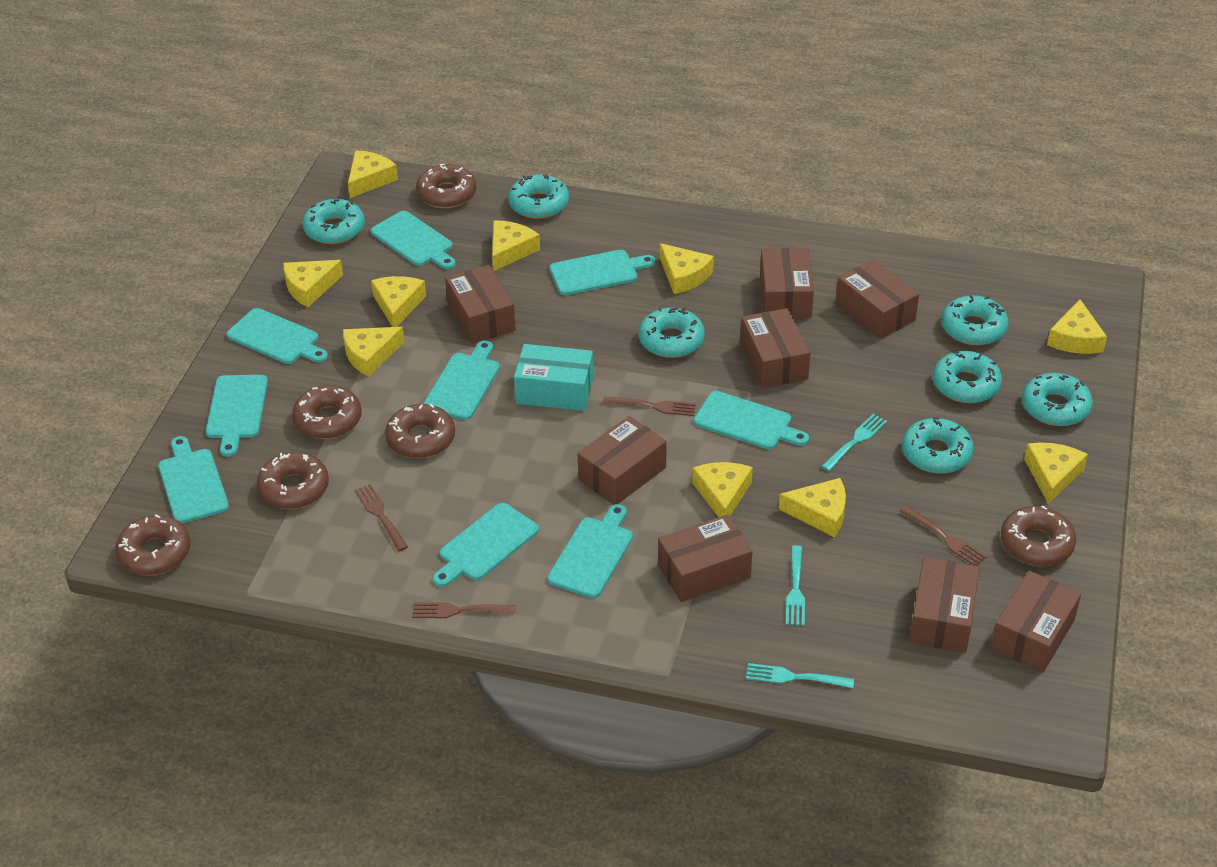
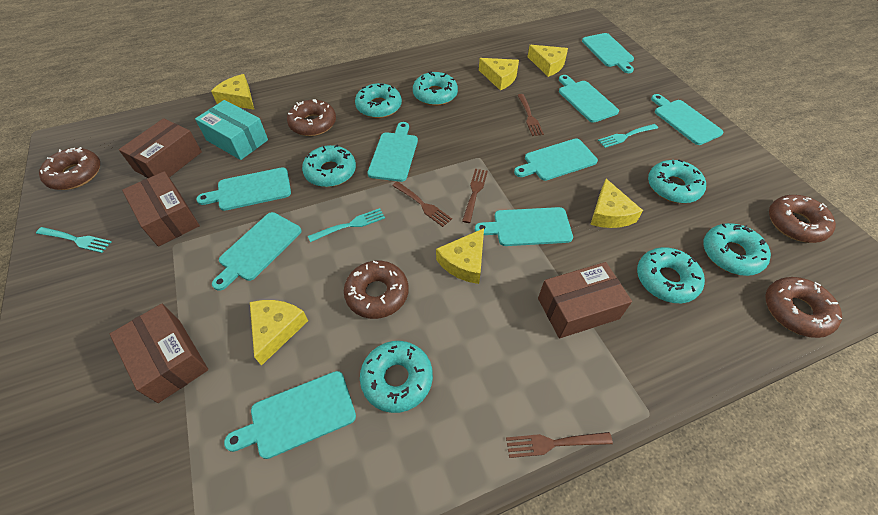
brown box: [445,265,516,344] [578,416,667,505] [658,514,752,602] [740,308,810,388] [760,248,814,318] [836,259,919,339] [909,557,979,653] [990,571,1081,673] = 8 -> [109,304,208,403] [119,118,202,178] [122,171,200,246] [538,262,632,339] = 4
brown donut: [115,514,191,576] [257,452,329,509] [292,385,362,439] [385,404,455,458] [416,164,477,208] [1001,506,1076,566] = 6 -> [39,147,100,190] [287,99,336,136] [344,261,409,319] [765,277,842,338] [769,195,836,243] = 5
yellow cheese: [283,260,343,307] [343,327,405,377] [348,150,398,198] [371,276,426,327] [492,220,540,271] [660,243,714,294] [692,462,753,517] [779,478,846,537] [1024,442,1088,504] [1047,299,1107,354] = 10 -> [211,74,254,110] [250,300,308,366] [436,228,484,284] [479,58,519,90] [528,45,568,77] [590,179,643,228] = 6

